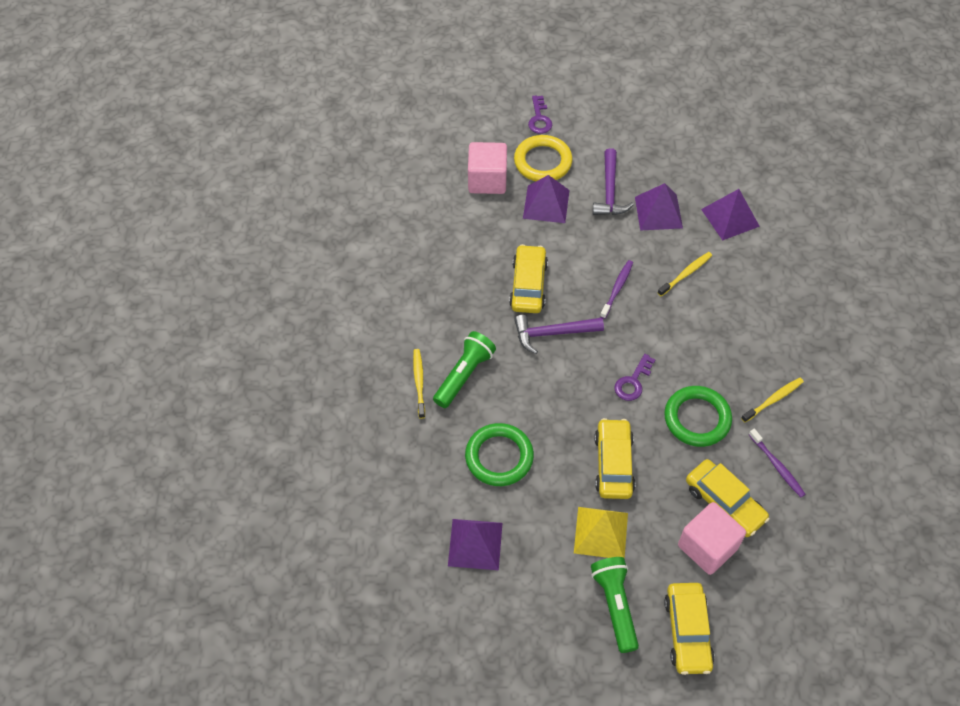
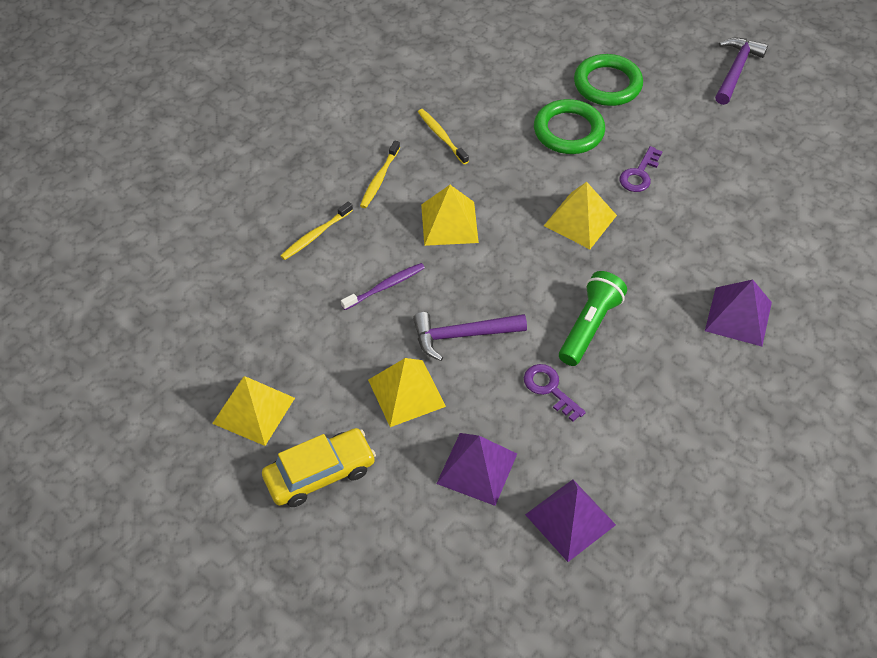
green flashlight: [433,331,496,408] [591,557,639,653] = 2 -> [559,271,627,366] = 1
pink cube: [468,142,507,194] [678,502,746,575] = 2 -> none = 0
purple pyramid: [448,519,503,570] [523,175,570,223] [635,183,683,231] [701,189,760,241] = 4 -> [436,433,517,506] [525,479,616,562] [705,280,772,347] = 3
purple toothbrush: [600,260,633,319] [749,429,806,497] = 2 -> [341,263,425,310] = 1
yellow car: [509,244,548,313] [594,418,635,499] [664,583,715,675] [686,459,770,537] = 4 -> [262,428,376,507] = 1
yellow pyramid: [574,507,628,559] = 1 -> [212,376,295,446] [368,358,446,427] [421,185,479,246] [544,182,617,249] = 4
yellow ring: [514,135,573,181] = 1 -> none = 0

